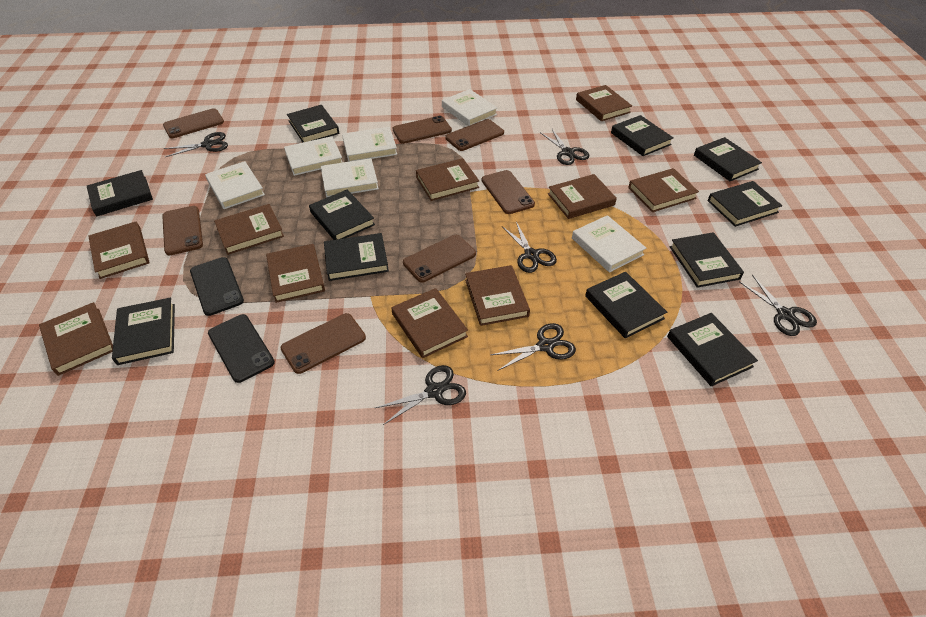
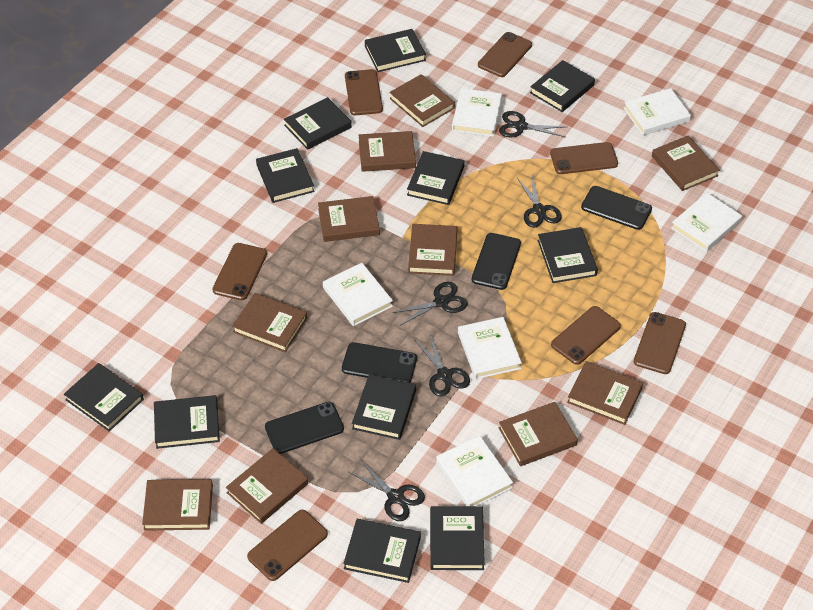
black phone: [190,257,244,316] [208,314,275,383] = 2 -> [265,402,344,454] [342,342,417,383] [472,233,521,290] [581,186,652,230] = 4
black scissors: [163,132,228,157] [375,365,466,425] [490,323,576,370] [502,222,557,273] [540,129,589,165] [739,275,817,336] = 6 -> [349,459,425,521] [392,282,468,325] [414,334,470,396] [499,111,566,137] [517,175,562,228] = 5

